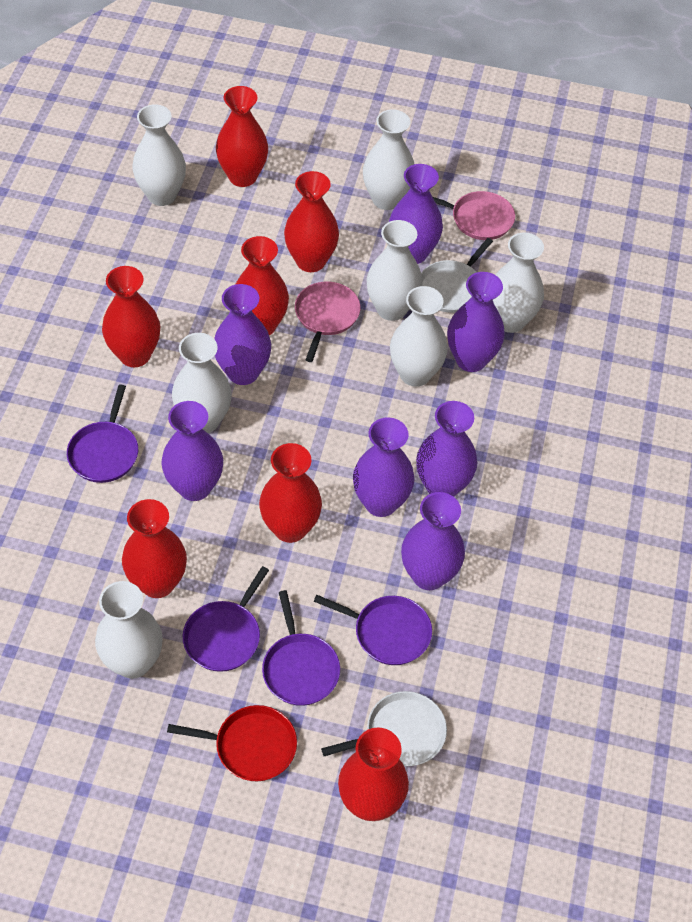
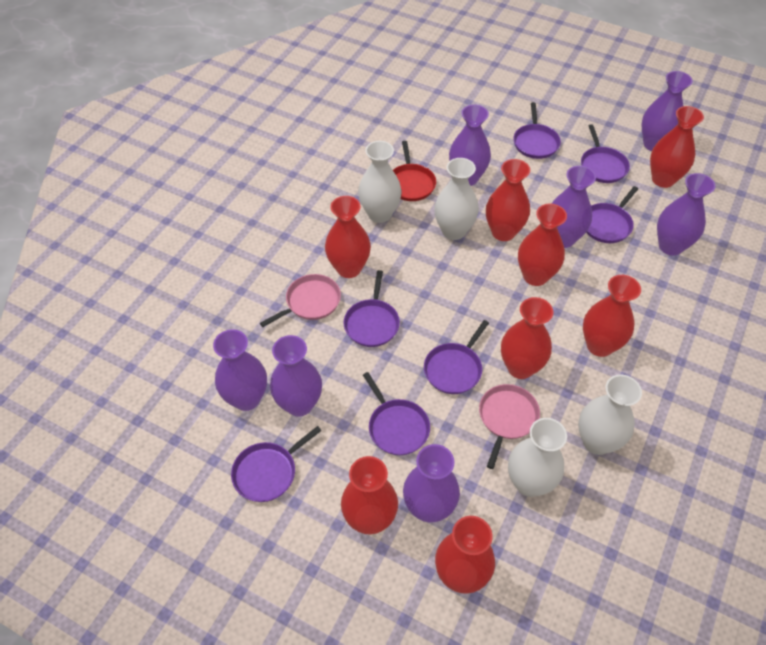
purple pan: [67,385,138,483] [183,566,269,672] [262,590,340,706] [314,595,432,665] = 4 -> [231,426,322,502] [343,270,400,347] [363,372,430,455] [424,320,489,394] [514,102,561,159] [581,124,630,183] [586,186,638,243] = 7
red vase: [102,266,160,367] [122,499,187,598] [216,86,268,187] [235,236,289,335] [259,443,322,543] [284,171,339,272] [338,727,409,821] = 7 -> [325,196,371,278] [341,456,398,534] [435,516,495,594] [486,159,530,241] [501,297,553,379] [518,204,567,286] [583,275,641,357] [650,106,704,188] = 8
white pan: [321,691,447,766] [421,238,493,313] = 2 -> none = 0
white vase: [95,581,163,679] [132,105,186,206] [172,333,232,433] [363,109,414,210] [367,220,423,321] [390,286,448,387] [493,232,544,333] = 7 -> [358,141,402,223] [434,158,479,240] [508,418,567,497] [578,375,642,455] = 4

